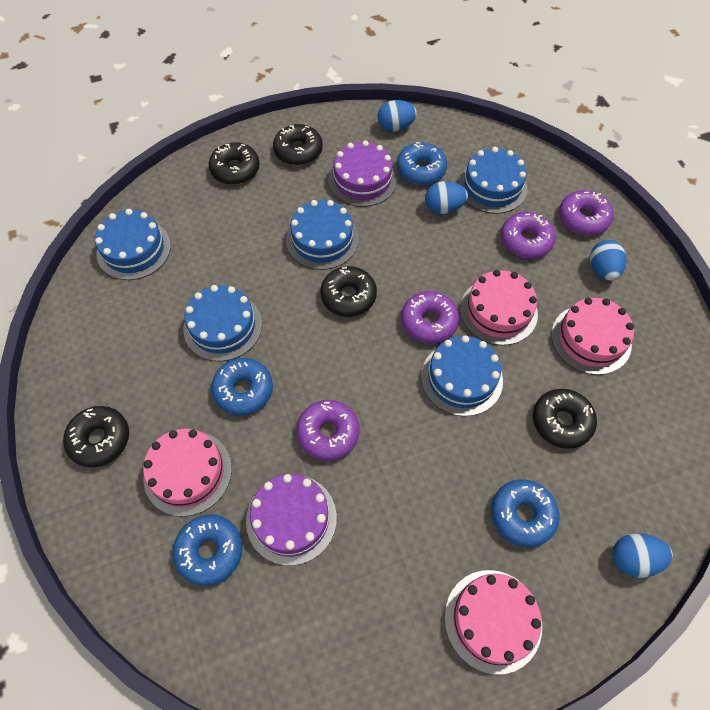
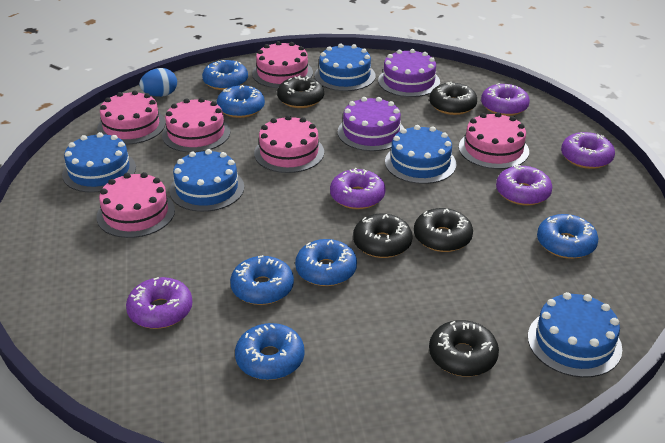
blue donut: [173,515,243,586] [211,358,273,415] [397,142,447,185] [491,479,560,547] = 4 -> [202,60,248,90] [217,85,265,118] [230,255,294,305] [235,323,304,380] [295,239,357,286] [537,214,598,259] = 6
blue egg: [378,100,417,132] [425,181,468,214] [590,240,626,281] [612,533,673,578] = 4 -> [139,68,177,97] = 1
pink cake: [143,429,232,517] [445,570,542,675] [460,270,538,345] [551,298,634,375] = 4 -> [97,90,165,145] [97,172,175,238] [162,98,230,153] [252,41,313,88] [254,115,324,173] [459,112,529,169] = 6
purple donut: [296,400,359,461] [401,291,459,344] [501,212,556,258] [559,190,614,235] = 4 -> [126,277,193,329] [330,168,385,209] [481,83,530,116] [496,165,552,206] [561,132,615,169] = 5

